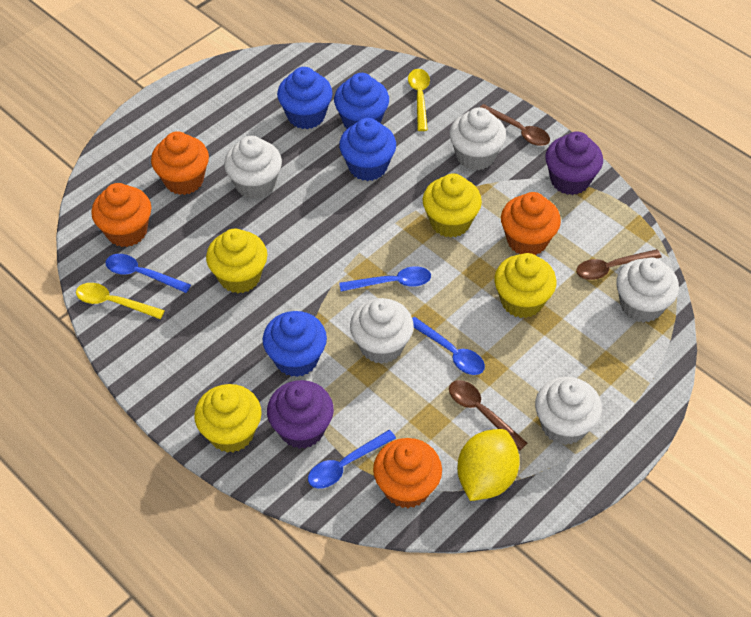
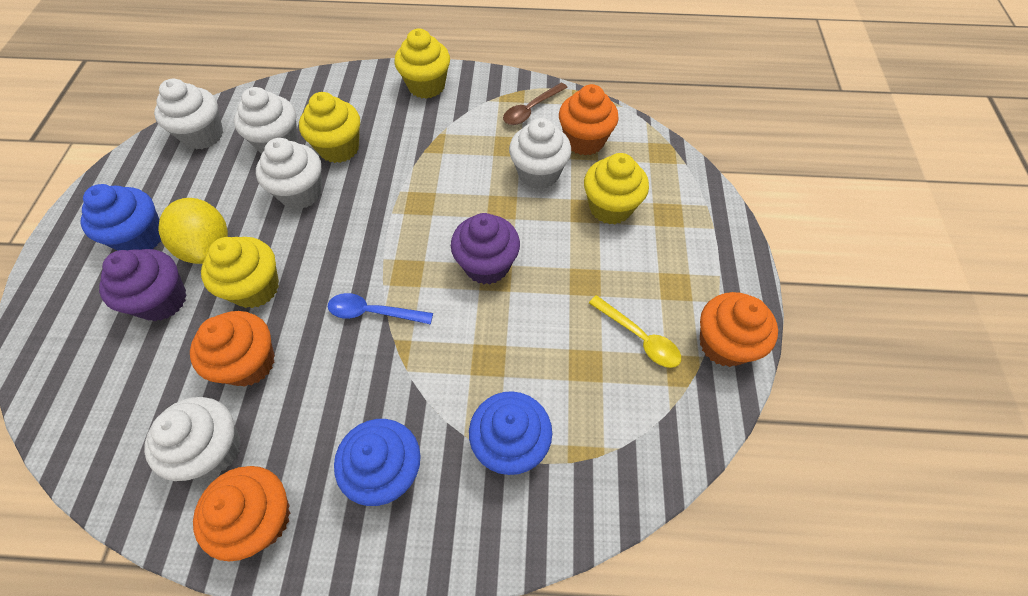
blue cupcake: [262,311,327,377] [277,67,333,129] [334,73,389,129] [339,118,396,181] = 4 -> [80,184,161,251] [334,419,421,506] [469,391,552,475] = 3
blue spoon: [105,254,191,293] [308,430,396,488] [339,266,431,292] [412,317,485,375] = 4 -> [328,293,433,325] = 1
brown spoon: [449,380,528,451] [480,104,550,146] [576,249,662,280] = 3 -> [503,83,568,125] = 1
yellow spoon: [76,283,165,319] [408,69,430,131] = 2 -> [589,295,681,368] = 1

